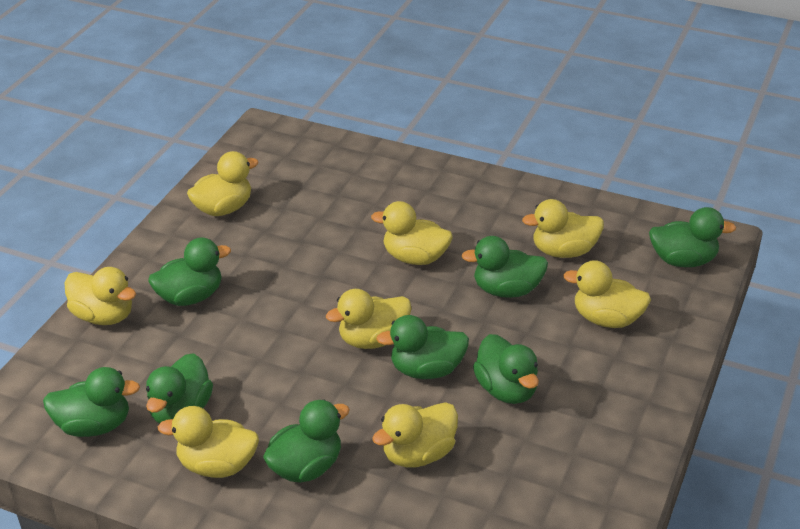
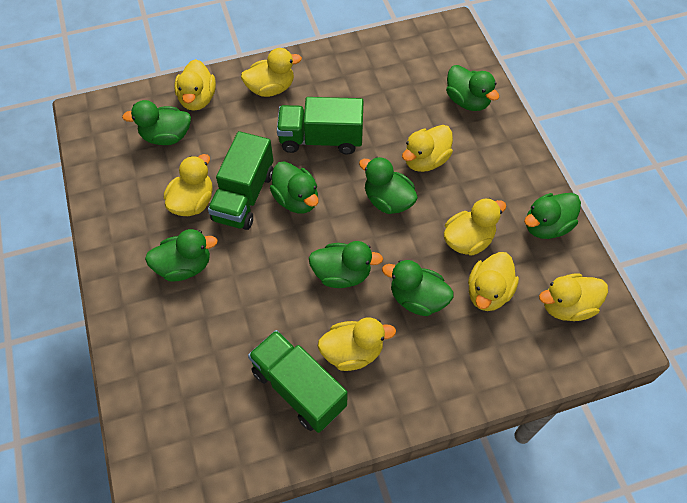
green truck: none = 0 -> [208,131,273,230] [248,330,347,433] [277,97,363,155] = 3

